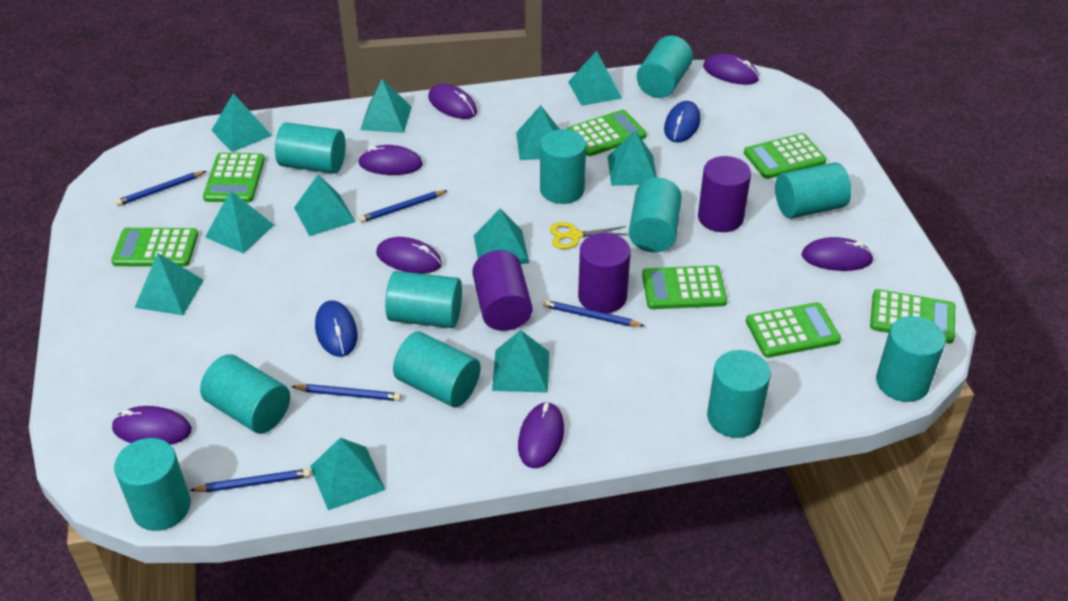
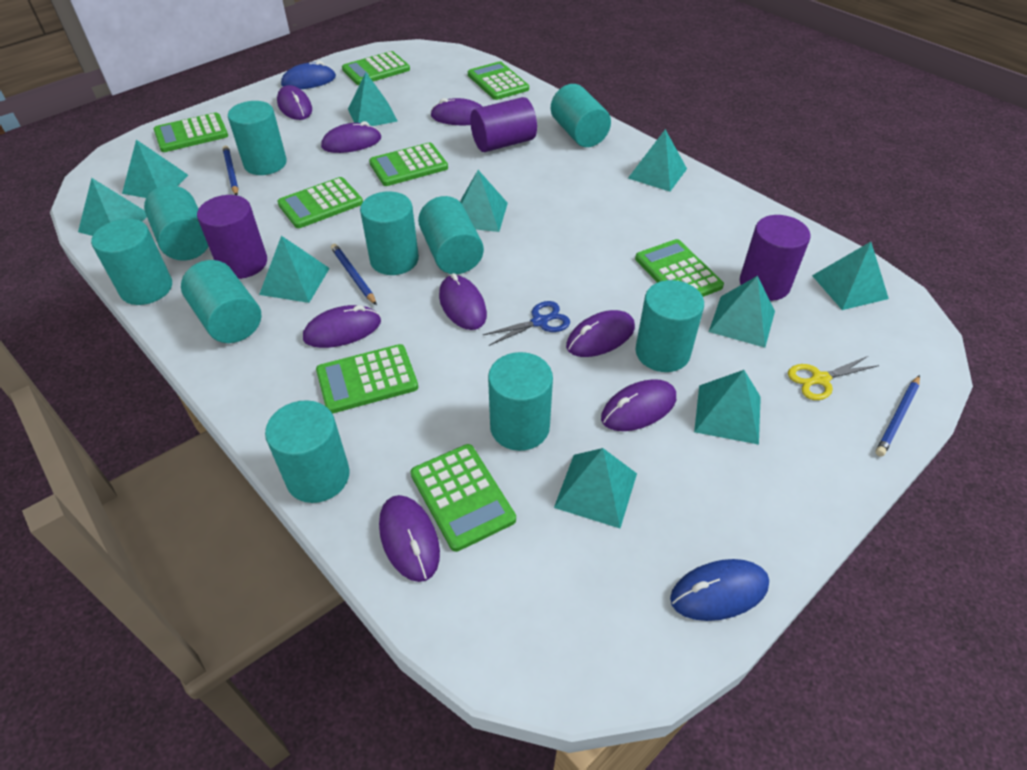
blue pencil: [115,171,206,206] [189,469,311,492] [291,384,401,401] [359,190,448,223] [543,300,644,327] = 5 -> [223,145,239,195] [331,244,377,305] [875,375,920,457] = 3
blue scissors: none = 0 -> [483,301,570,346] = 1
green calculator: [111,228,198,267] [203,153,265,203] [567,110,647,156] [642,265,727,309] [744,133,827,179] [746,302,841,358] [870,289,955,344] = 7 -> [154,112,228,152] [277,177,363,228] [316,344,418,414] [342,51,410,85] [369,143,448,186] [411,444,516,552] [468,61,529,100] [635,239,724,297] = 8
purple mouse: [112,406,192,445] [358,145,423,175] [376,237,442,273] [428,84,477,119] [518,402,564,468] [703,54,759,85] [801,237,874,271] = 7 -> [277,85,312,120] [303,305,381,348] [321,121,381,153] [379,495,440,582] [431,98,483,125] [439,273,487,330] [566,310,635,357] [601,379,676,431] = 8
turquoise cylinder: [114,438,191,531] [200,354,290,434] [275,122,346,174] [385,271,462,328] [393,332,481,407] [540,129,586,204] [629,178,682,252] [637,36,693,98] [707,350,771,438] [775,162,851,218] [876,316,946,402] = 11 -> [91,219,172,305] [144,185,208,261] [181,260,261,343] [228,101,287,175] [265,400,350,503] [360,191,419,275] [418,196,484,274] [488,352,553,451] [551,84,611,147] [635,280,704,372] = 10
turquoise pyramid: [135,253,204,315] [205,191,274,254] [211,93,272,152] [294,175,355,236] [310,438,385,510] [360,79,412,133] [474,209,529,264] [492,330,549,393] [516,105,560,160] [568,51,622,106] [607,130,657,186] = 11 -> [78,178,147,236] [122,140,188,198] [259,236,330,303] [348,72,397,126] [460,170,508,232] [554,448,637,528] [628,129,687,192] [694,370,761,445] [709,276,775,348] [812,242,889,310] = 10

